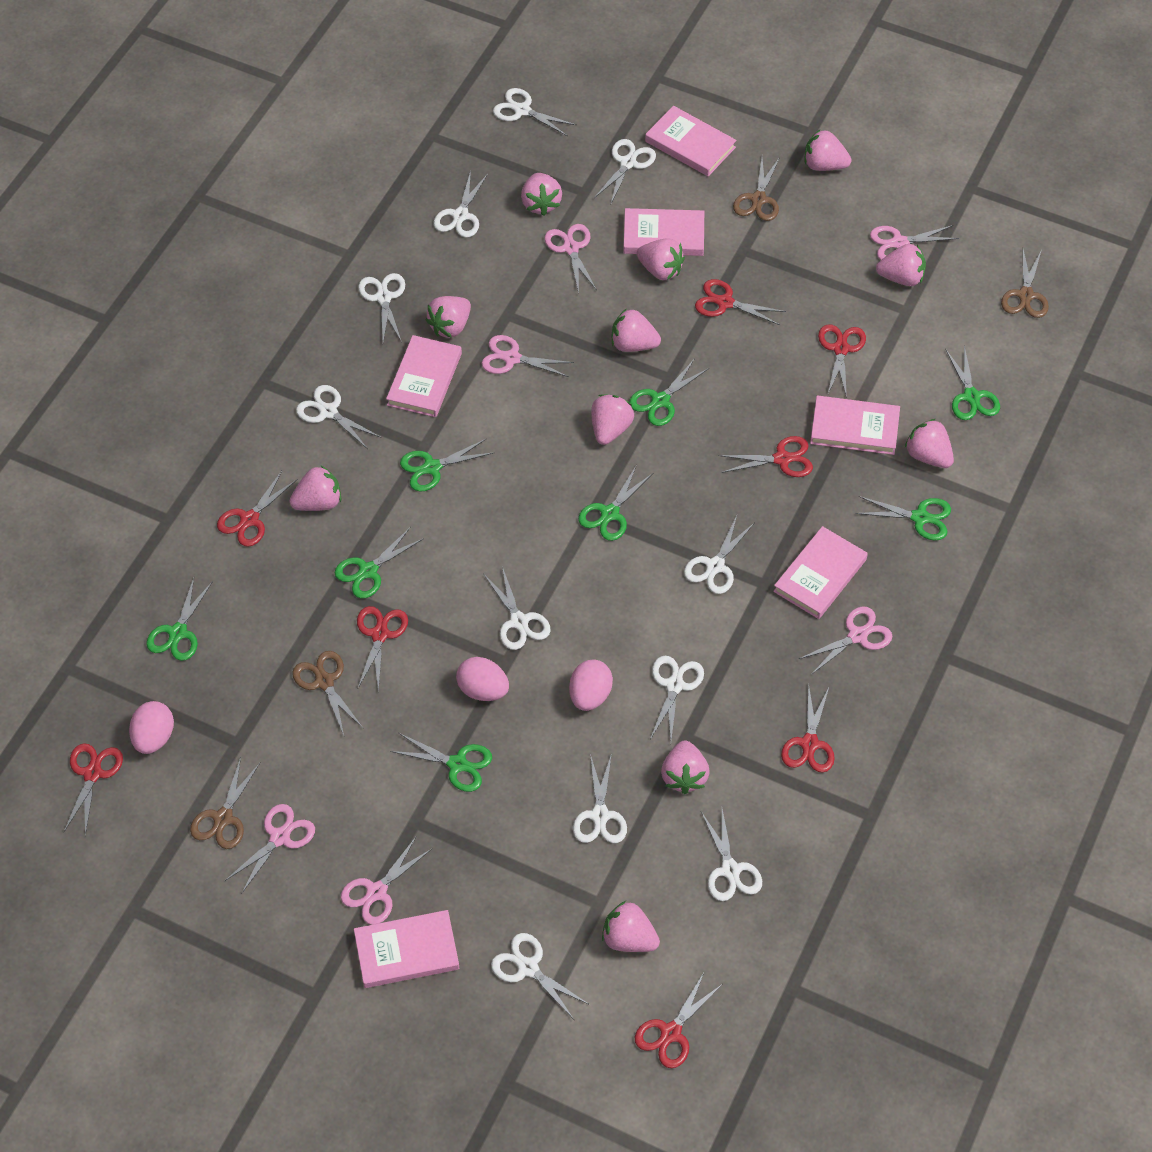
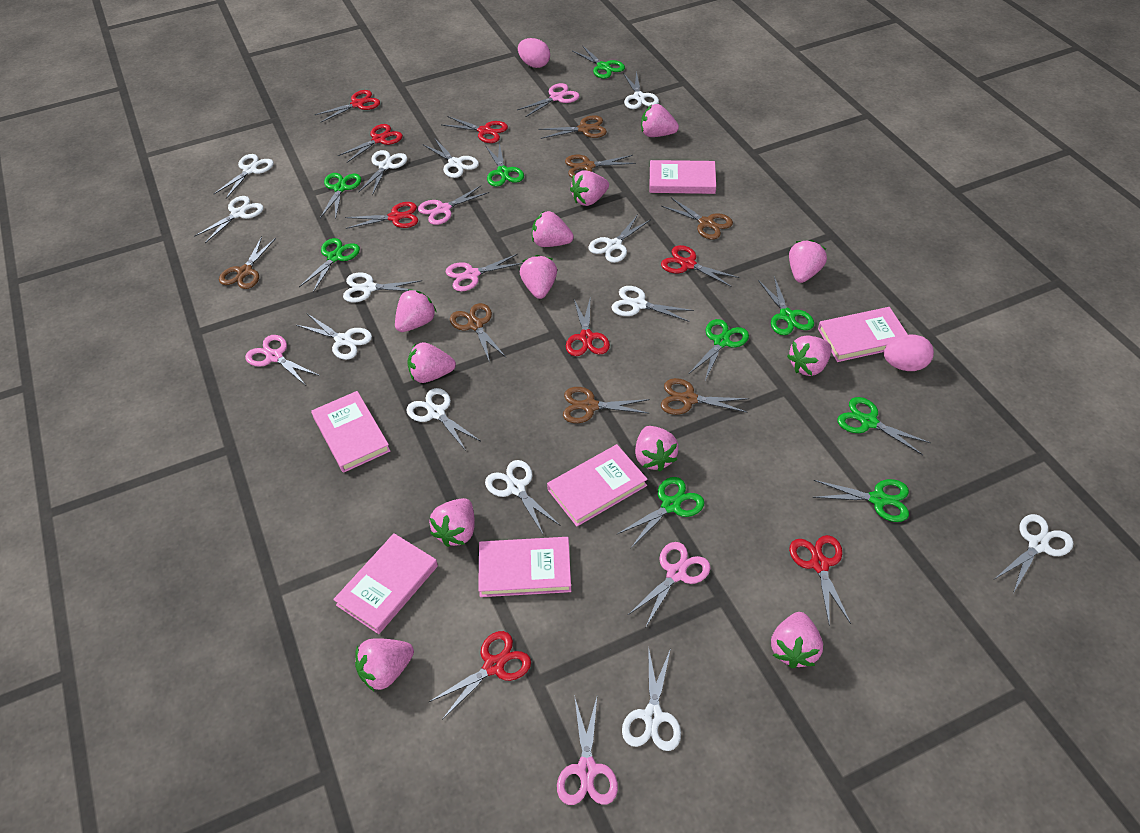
brown scissors: [190,757,261,849] [292,651,364,735] [733,157,780,221] [1001,250,1049,318] = 4 -> [219,237,276,289] [450,303,506,363] [538,115,607,139] [563,387,650,423] [565,155,636,178] [661,198,733,239] [661,378,749,415] = 7
green scissors: [146,578,213,661] [335,527,424,599] [390,733,492,792] [400,438,493,492] [578,465,653,541] [629,358,709,426] [855,496,951,541] [945,346,1000,420] = 8 -> [299,238,360,292] [320,173,361,219] [485,142,524,187] [572,45,625,79] [617,477,704,548] [689,319,749,381] [758,276,814,335] [812,479,909,522] [837,397,931,455] = 9
pink egg: [129,701,174,754] [456,657,509,701] [569,660,613,711] = 3 -> [518,38,550,68] [884,335,934,371] = 2
pink strawberry: [290,466,341,511] [426,296,471,338] [521,173,562,216] [591,394,634,445] [602,901,660,952] [612,308,661,352] [637,238,685,280] [661,741,710,794] [804,130,851,171] [876,244,926,286] [905,419,954,468] = 11 -> [355,638,414,691] [395,289,436,332] [407,342,456,383] [429,498,475,547] [520,255,557,299] [532,211,574,247] [570,170,609,206] [635,426,679,472] [641,104,679,137] [771,612,823,669] [787,335,832,376] [789,240,827,283] = 12
white scissors: [296,385,380,449] [358,273,405,342] [434,171,488,238] [484,566,551,650] [491,933,590,1019] [493,88,576,136] [573,753,627,843] [594,139,656,204] [650,656,704,740] [684,516,754,594] [701,809,762,901] = 11 -> [195,196,264,243] [214,154,274,199] [296,314,372,360] [343,272,422,302] [358,150,407,196] [406,388,480,451] [424,139,479,178] [485,460,561,536] [588,215,650,263] [612,286,694,322] [622,646,681,751] [623,71,659,109] [995,514,1074,593] = 13

